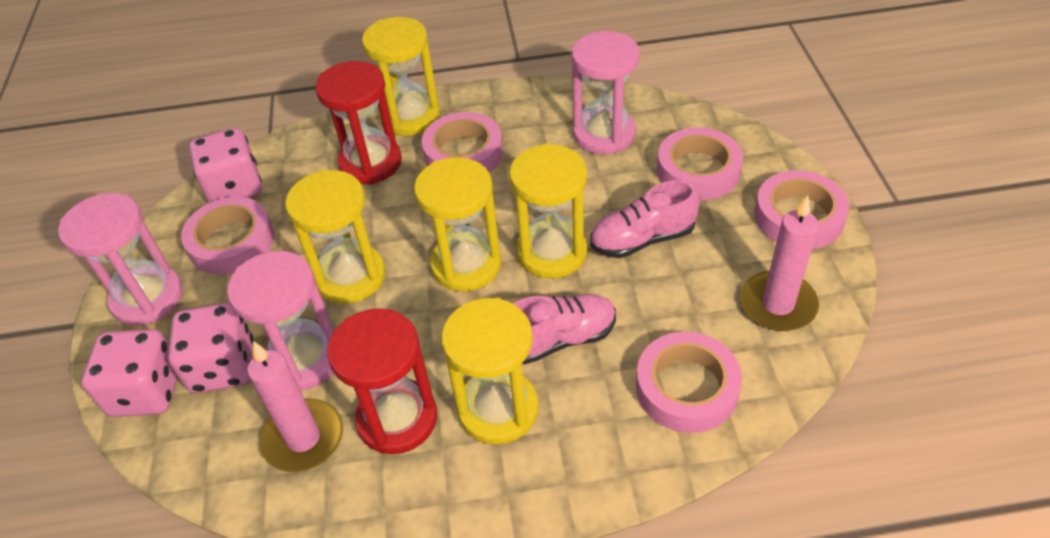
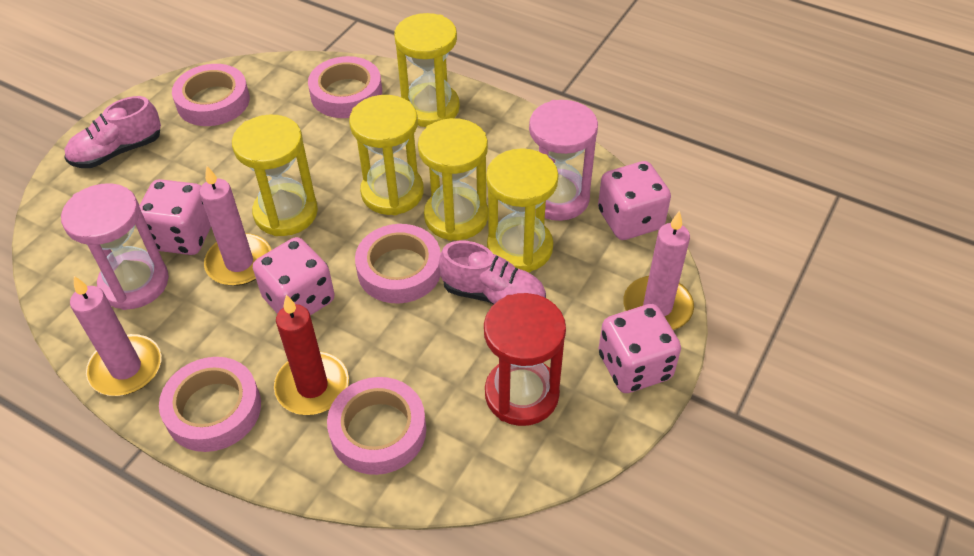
pink candle: [247,341,343,472] [740,195,819,331] = 2 -> [70,276,161,396] [200,166,271,286] [623,211,694,330] = 3
pink dice: [81,329,178,417] [168,303,254,393] [189,128,262,203] = 3 -> [139,179,211,255] [253,237,335,316] [598,161,671,240] [598,304,681,393] = 4
pink hourglass: [58,193,183,326] [227,251,334,391] [571,31,640,154] = 3 -> [61,183,169,310] [529,100,598,221] = 2
red candle: none = 0 -> [274,295,349,415] = 1
red hourglass: [315,61,402,185] [327,308,437,454] = 2 -> [484,293,566,426] = 1

